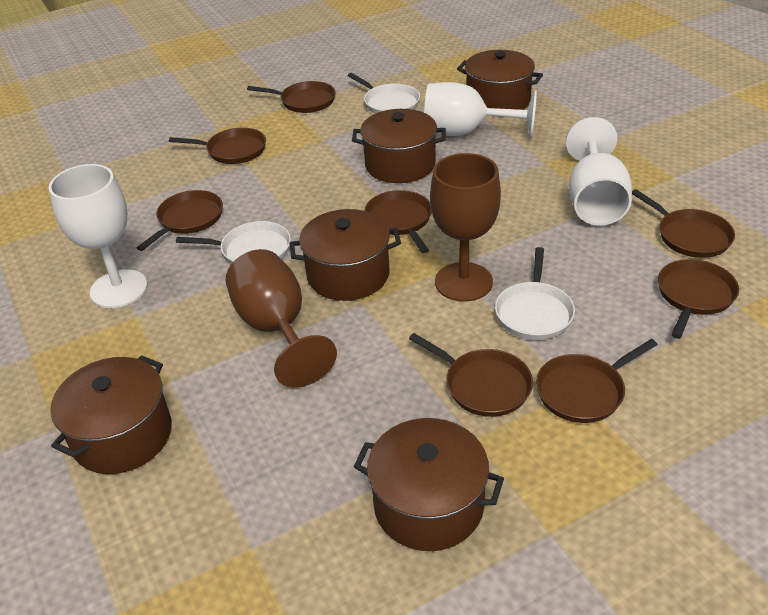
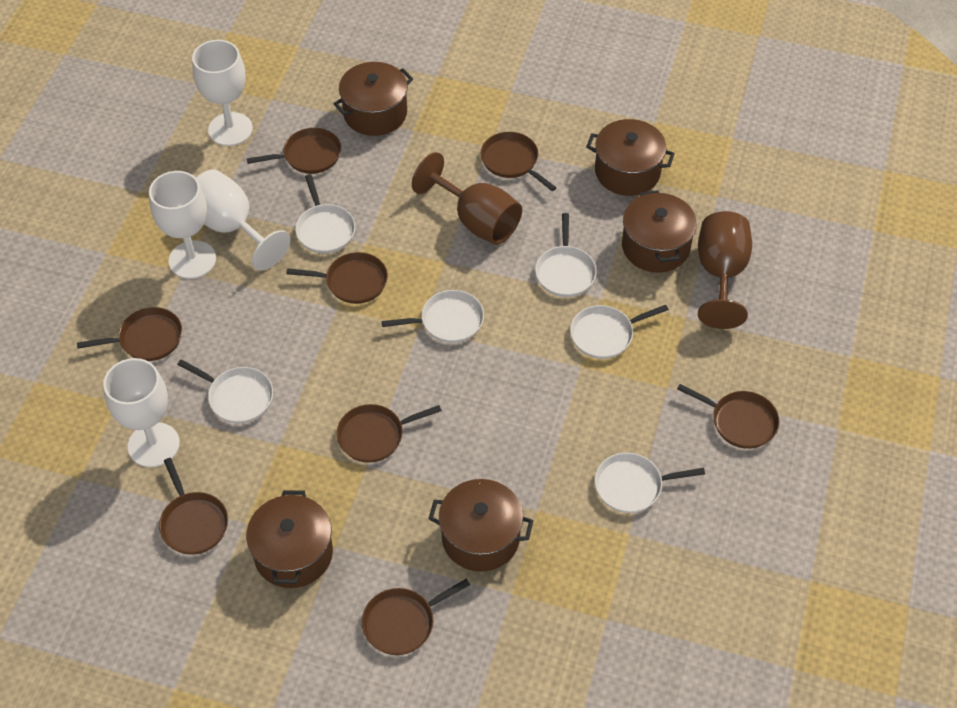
white goblet: [49,164,147,308] [424,82,537,139] [566,117,632,225] = 3 -> [103,358,180,468] [149,171,216,279] [192,40,253,146] [196,170,290,271] = 4
white pan: [176,221,291,264] [347,73,420,114] [495,247,575,340] = 3 -> [177,359,273,423] [295,175,355,254] [382,290,484,343] [535,213,597,297] [570,305,669,359] [595,453,705,513] = 6

